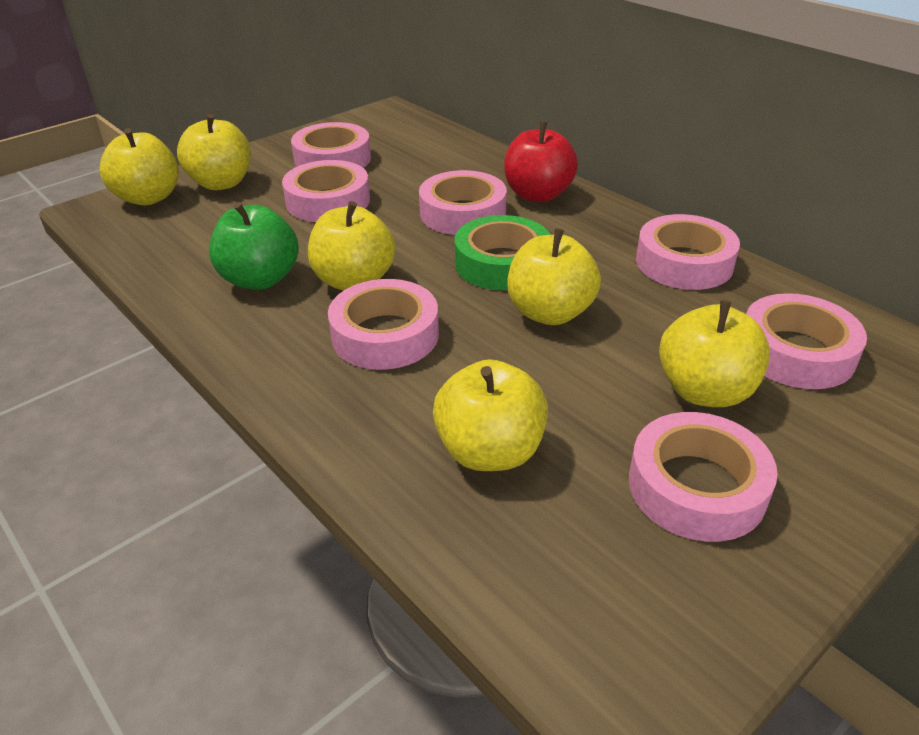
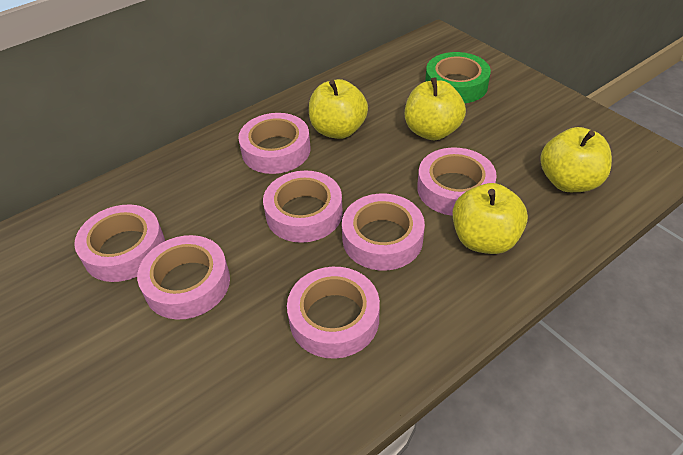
green apple: [209,202,299,290] = 1 -> none = 0
red apple: [504,122,578,202] = 1 -> none = 0
yellow apple: [100,128,179,205] [177,114,251,190] [308,201,395,290] [433,359,548,471] [507,228,601,325] [659,300,770,407] = 6 -> [309,79,368,139] [405,77,466,140] [453,183,528,254] [540,127,612,192] = 4

